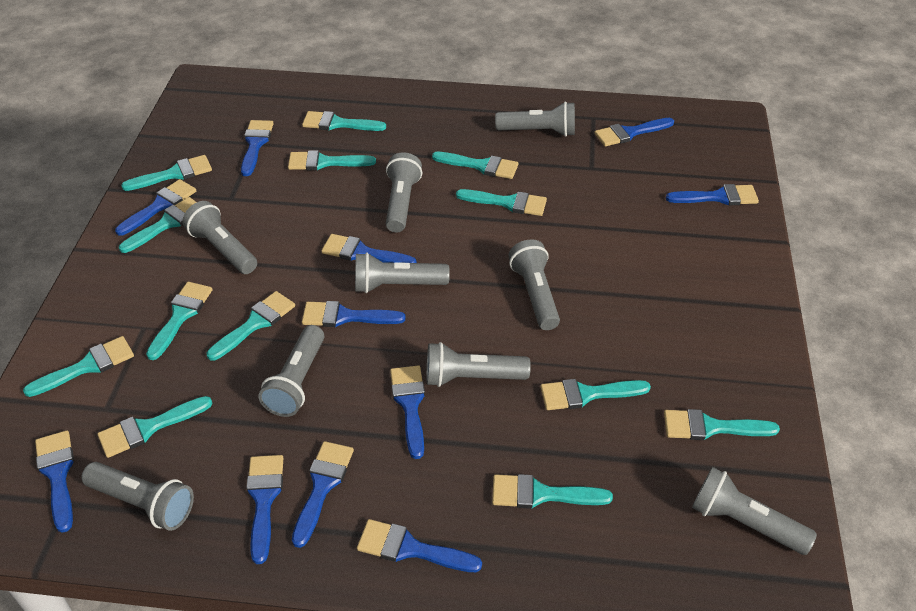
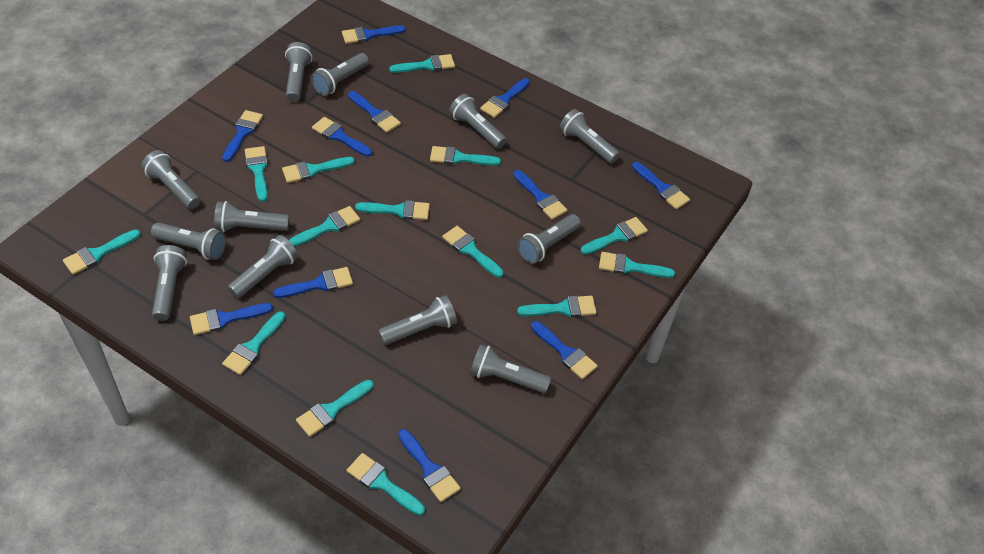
grey flashlight: [82,462,194,531] [182,201,257,274] [259,325,324,417] [355,252,450,293] [386,152,422,232] [426,342,531,387] [495,102,575,137] [508,239,560,330] [692,467,817,555] = 9 -> [141,150,200,209] [151,222,226,260] [152,245,187,321] [214,201,289,232] [228,235,298,298] [285,42,312,102] [311,53,369,96] [378,295,457,345] [449,94,507,149] [470,344,551,393] [517,214,581,264] [559,109,620,164] = 12
turquoise brush: [23,336,134,397] [98,396,212,458] [119,197,197,253] [121,155,212,191] [146,282,213,360] [207,291,295,360] [288,150,376,170] [302,111,386,131] [432,152,519,179] [456,189,547,216] [492,474,613,509] [540,379,651,410] [664,409,780,440] = 13 -> [63,229,141,275] [222,311,285,375] [245,146,268,202] [282,157,355,183] [289,206,360,247] [296,380,373,437] [347,453,425,515] [355,200,430,220] [389,54,455,73] [430,146,501,166] [442,226,504,278] [517,296,597,317] [581,217,648,255] [599,252,675,278] = 14

